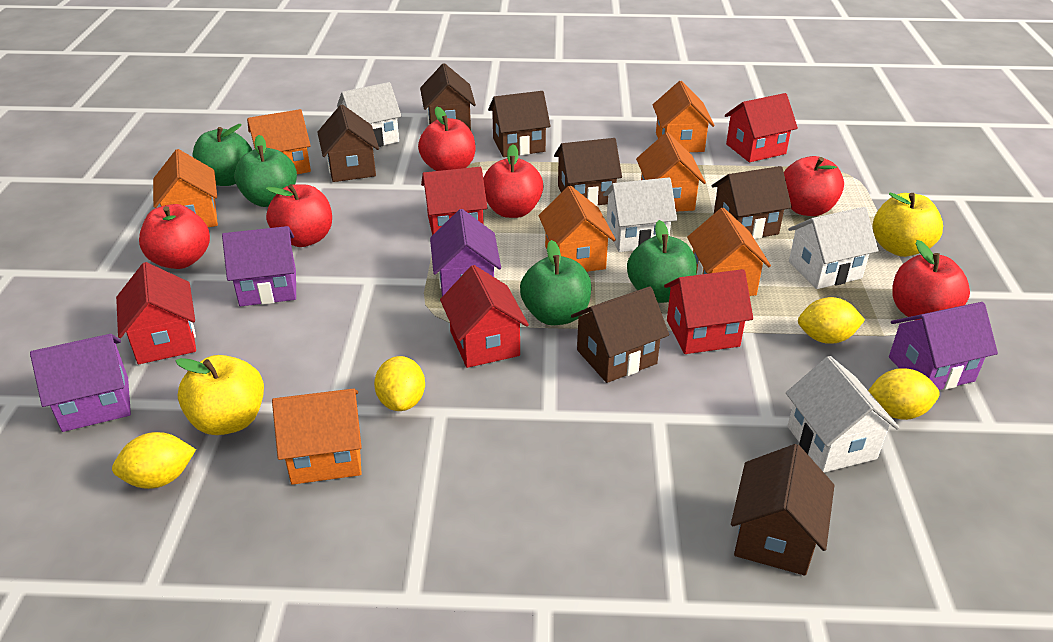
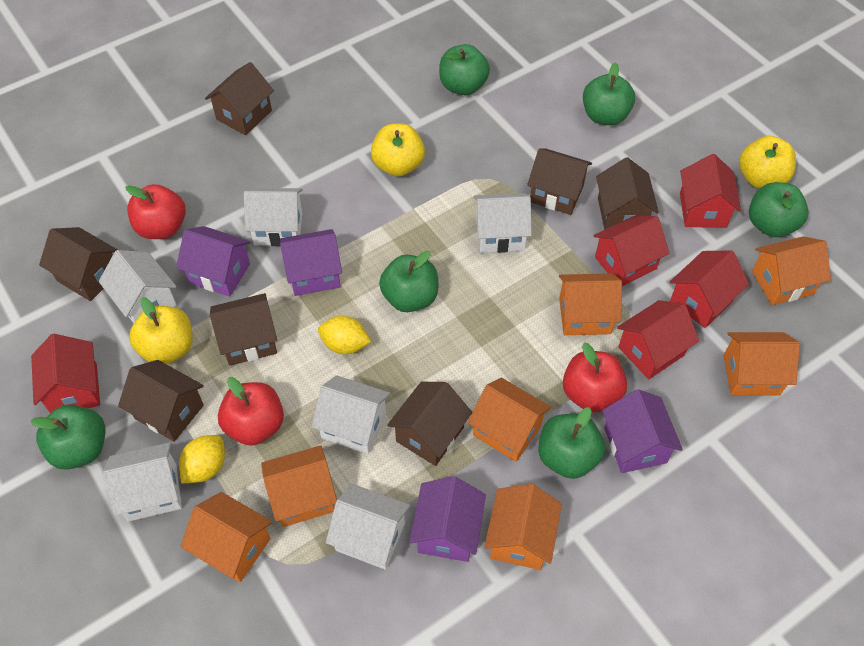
green apple: [193,124,252,186] [234,135,297,207] [520,240,592,325] [627,220,697,303] = 4 -> [31,405,105,469] [379,251,438,312] [439,44,490,95] [538,407,605,479] [583,62,635,125] [749,182,809,237] = 6
red apple: [139,204,210,269] [266,184,332,247] [418,107,476,171] [483,144,544,218] [784,156,844,216] [892,240,970,320] = 6 -> [126,184,186,239] [218,377,284,446] [563,342,627,413] = 3
white house: [337,82,402,148] [603,177,677,252] [786,356,900,473] [788,207,879,289] = 4 -> [99,250,177,323] [103,442,182,522] [244,188,303,246] [312,375,390,454] [326,484,410,570] [474,193,532,253] = 6
yellow apple: [176,355,264,435] [873,193,943,257] = 2 -> [129,297,193,364] [371,123,425,177] [739,136,796,189] = 3
yellow lemon: [112,432,196,489] [374,356,425,411] [798,297,865,344] [868,368,940,420] = 4 -> [179,435,225,483] [318,316,371,354] = 2

